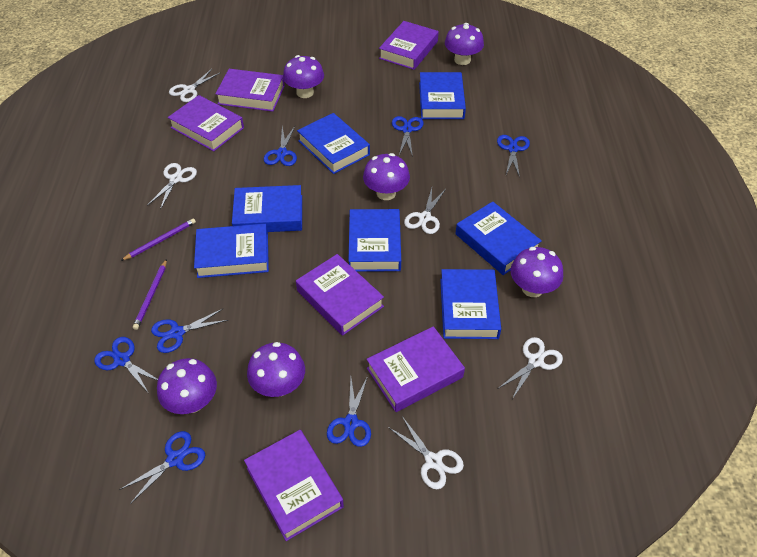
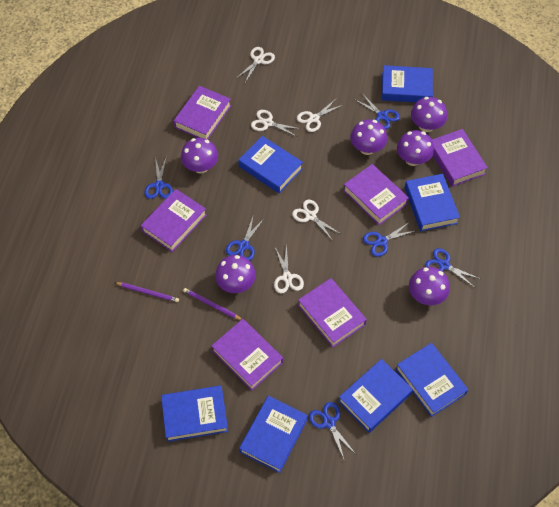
blue scissors: [94,337,158,392] [119,431,205,504] [151,309,228,353] [264,126,297,166] [327,376,371,447] [392,116,423,157] [497,135,530,177] = 7 -> [144,156,173,199] [226,215,264,261] [309,402,356,459] [354,93,400,130] [363,222,417,257] [425,248,480,287] = 6

